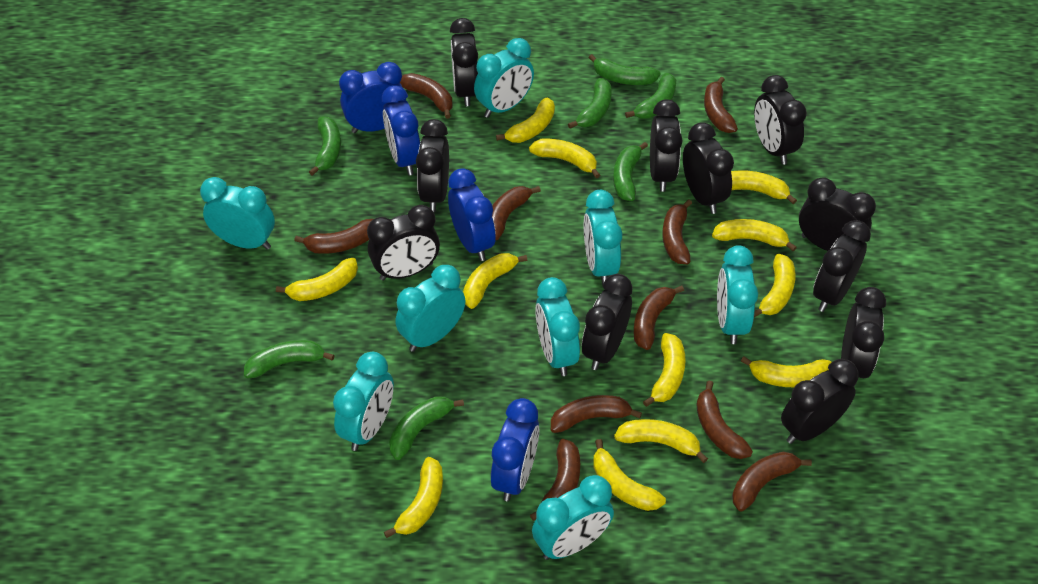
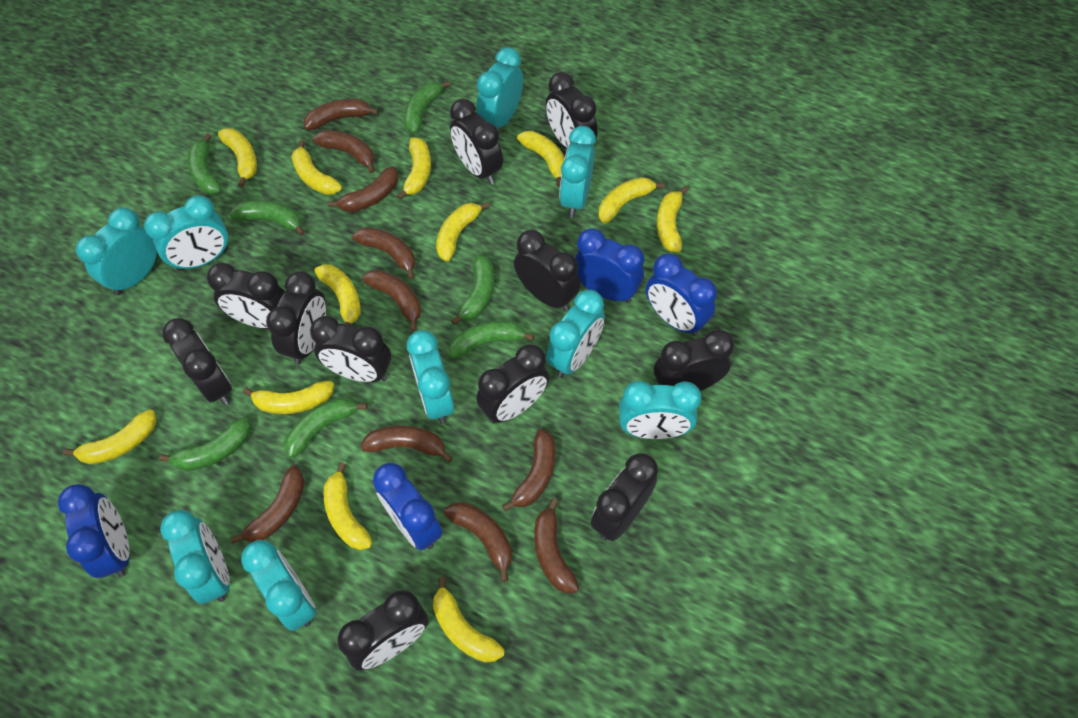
turquoise clock: [200,177,275,250] [333,352,394,451] [396,265,465,352] [474,38,534,118] [532,475,614,560] [535,277,580,376] [584,190,622,285] [717,245,758,344] = 8 -> [76,208,157,295] [144,195,229,271] [160,510,230,604] [241,540,316,631] [407,330,454,424] [476,47,523,128] [546,290,605,378] [559,126,596,218] [619,381,702,439] = 9

